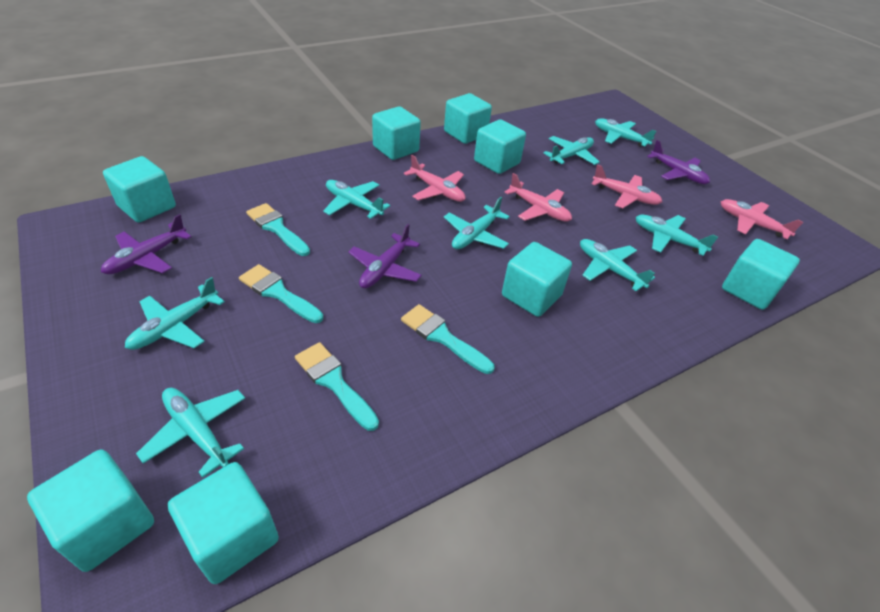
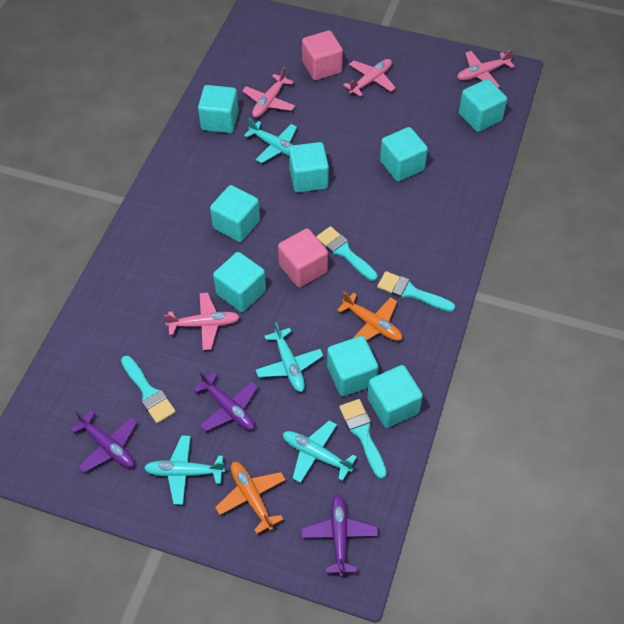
orange plane: none = 0 -> [215,462,286,534] [337,292,402,341] = 2
pink cube: none = 0 -> [278,229,328,288] [302,30,343,80] = 2
turquoise plane: [125,277,225,350] [136,388,245,478] [323,180,390,219] [444,197,510,249] [544,136,599,165] [580,239,655,291] [595,118,656,147] [636,215,718,256] = 8 -> [144,435,225,505] [244,118,297,163] [256,322,323,392] [283,420,357,483] = 4

